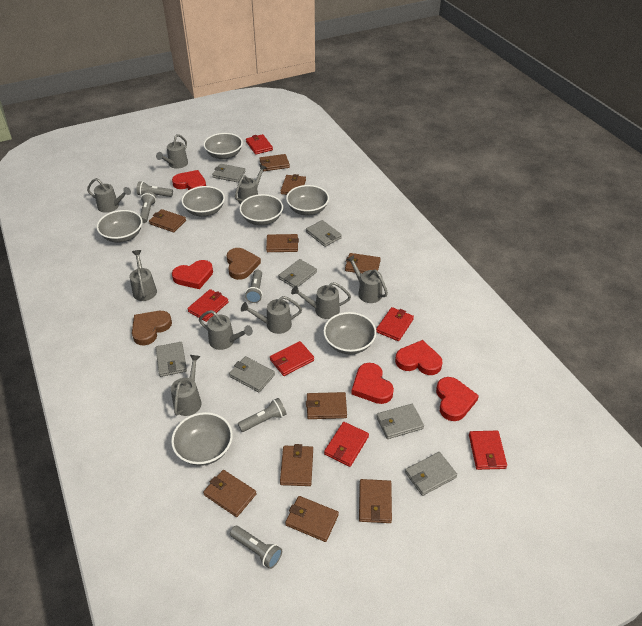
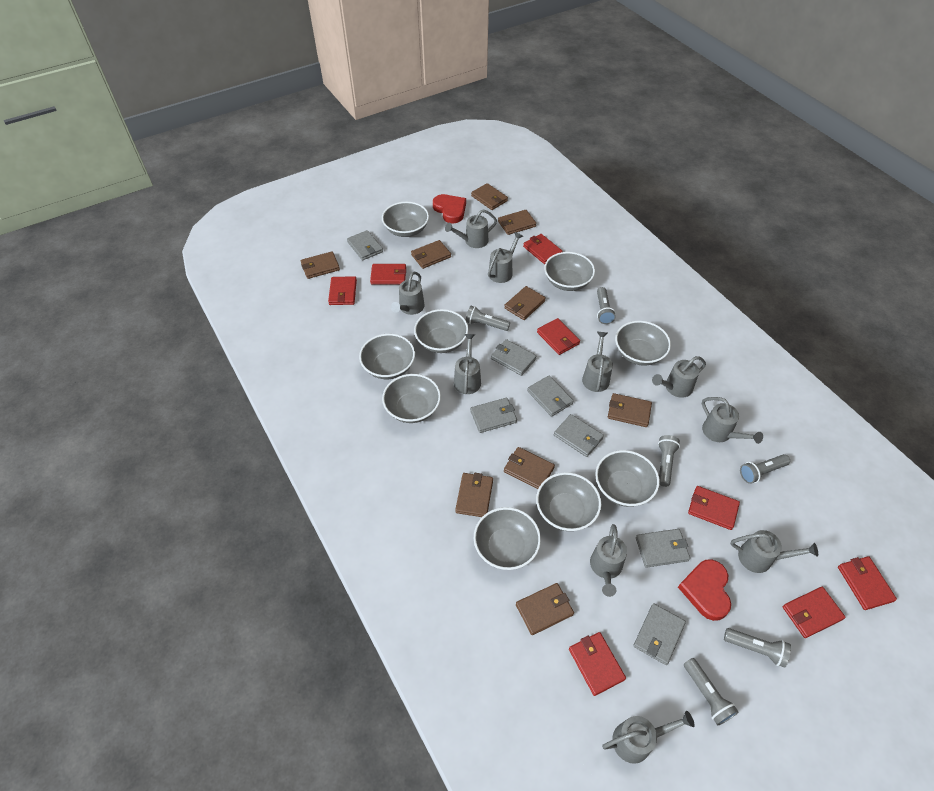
brown heart: [132,311,172,345] [227,248,261,280] = 2 -> none = 0
brown wallet: [149,209,186,232] [203,470,256,517] [259,154,290,171] [266,234,299,252] [280,444,313,486] [281,174,306,195] [285,496,339,542] [306,392,347,419] [345,253,381,274] [359,479,392,523] = 10 -> [301,251,340,279] [411,240,451,269] [455,473,493,517] [471,183,508,210] [498,210,536,235] [504,286,546,320] [504,447,555,489] [516,583,574,635] [608,393,652,427] = 9
grey bowl: [97,210,143,243] [171,412,233,466] [181,186,225,217] [203,133,243,160] [239,194,283,226] [286,185,329,215] [323,312,376,354] = 7 -> [359,334,415,379] [382,202,429,237] [382,374,441,423] [414,309,468,353] [474,507,541,570] [536,472,601,531] [544,252,595,291] [595,450,660,507] [615,321,671,366] = 9
grey flashlight: [136,181,173,197] [140,191,156,223] [230,526,282,569] [238,398,287,432] [245,270,263,303] = 5 -> [466,306,510,331] [597,287,616,324] [658,435,680,487] [684,658,738,725] [724,628,791,668] [740,454,790,484] = 6
grey watering can: [87,178,131,213] [130,250,157,301] [156,134,188,169] [171,355,202,416] [199,310,253,350] [235,164,267,204] [241,296,302,334] [291,282,351,319] [346,255,388,303] = 9 -> [391,272,425,315] [445,209,497,248] [454,334,481,394] [488,232,523,283] [582,332,613,392] [590,524,627,597] [602,711,695,764] [652,356,706,398] [702,397,763,444] [731,530,818,573] = 10
red heart: [172,170,206,190] [172,260,213,289] [351,363,394,404] [395,340,443,375] [436,377,479,421] = 5 -> [433,194,466,223] [678,559,731,621] = 2
red wallet: [187,289,229,322] [246,134,273,155] [270,341,314,376] [324,422,369,467] [376,307,414,341] [469,431,507,470] = 6 -> [328,276,357,305] [370,264,406,285] [523,234,563,264] [537,318,580,355] [569,632,626,696] [688,486,740,530] [783,587,845,638] [838,556,897,610] = 8

